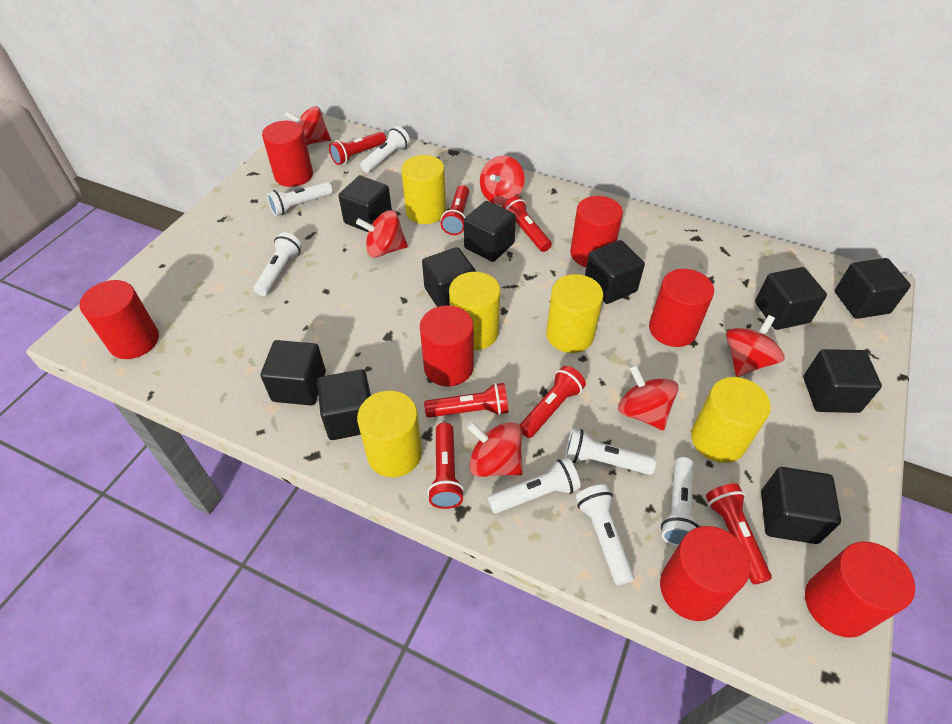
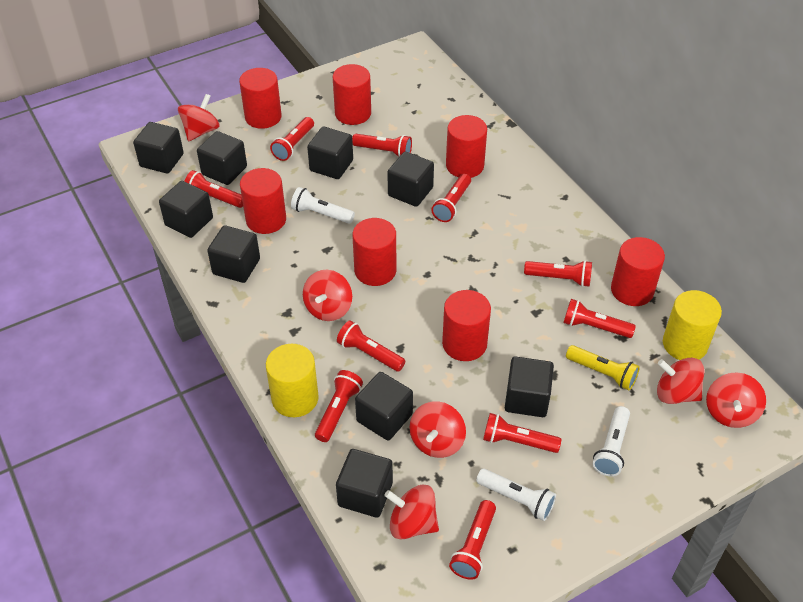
black cube: [261,340,326,406] [317,369,371,440] [338,176,392,232] [422,247,476,307] [464,201,516,262] [585,240,645,304] [755,267,827,330] [761,467,841,544] [803,349,882,413] [835,258,911,319] = 10 -> [133,122,184,174] [159,181,213,238] [197,131,247,185] [207,225,260,283] [307,127,353,179] [336,449,393,518] [355,372,413,441] [388,152,434,207] [505,356,554,417] = 9
red flashlight: [329,132,386,165] [424,383,509,418] [427,423,464,509] [441,185,469,235] [502,196,552,252] [519,366,586,438] [706,483,772,584] = 7 -> [185,170,243,208] [270,117,314,161] [315,370,363,442] [337,320,405,372] [352,134,412,157] [431,174,471,222] [449,500,496,580] [483,413,562,453] [524,260,592,287] [563,299,636,338] = 10
white flashlight: [254,232,302,296] [267,182,333,216] [360,126,410,172] [487,458,581,514] [565,428,656,475] [576,484,634,585] [661,457,699,547] = 7 -> [291,187,355,224] [476,468,556,521] [593,406,630,476] = 3
yellow cylinder: [357,390,422,477] [401,155,446,224] [449,272,500,350] [546,274,603,353] [691,377,771,463] = 5 -> [266,344,319,417] [663,290,722,360] = 2
yellow flashlight: none = 0 -> [566,345,640,390] = 1

